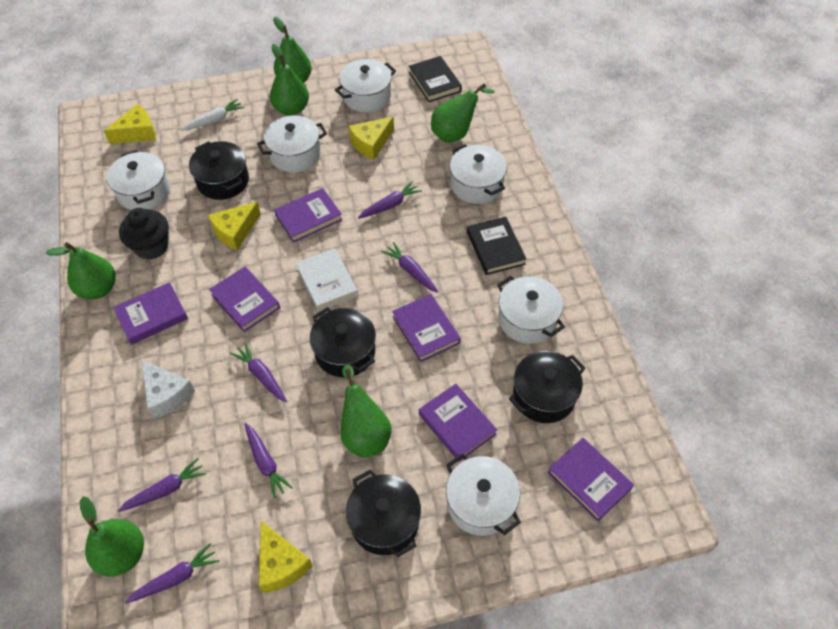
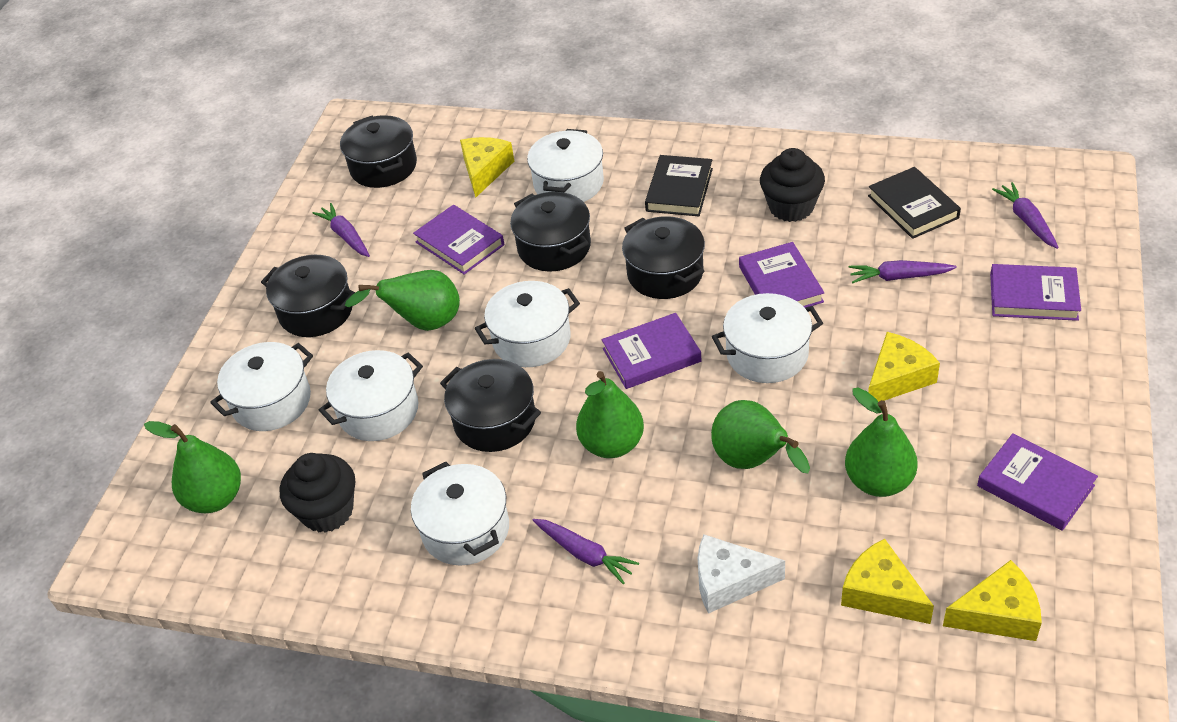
black cupcake: [119,208,169,260] = 1 -> [280,453,355,533] [760,148,825,222] = 2
black pot: [189,141,249,200] [310,307,376,377] [346,469,421,557] [509,351,585,423] = 4 -> [261,255,355,337] [340,115,417,188] [440,359,541,452] [510,192,591,271] [622,216,705,299] = 5
green pear: [46,242,116,300] [80,496,144,577] [270,44,309,116] [273,17,312,83] [341,365,392,458] [431,83,495,143] = 6 -> [144,421,241,513] [345,270,460,331] [576,371,644,458] [711,400,810,473] [845,388,918,497] = 5
purple book: [113,282,188,345] [209,267,280,332] [274,188,343,243] [392,294,461,362] [419,384,497,462] [548,438,634,521] = 6 -> [413,205,504,275] [602,313,702,389] [739,242,824,308] [977,433,1098,531] [990,264,1081,321] = 5
purple carrot: [118,458,206,512] [125,543,219,604] [230,342,287,402] [244,423,293,498] [358,181,422,219] [381,242,439,293] = 6 -> [312,203,370,257] [532,519,639,584] [849,260,957,283] [992,182,1059,249] = 4
white book: [296,248,358,312] = 1 -> none = 0
white carrot: [181,99,244,131] = 1 -> none = 0

